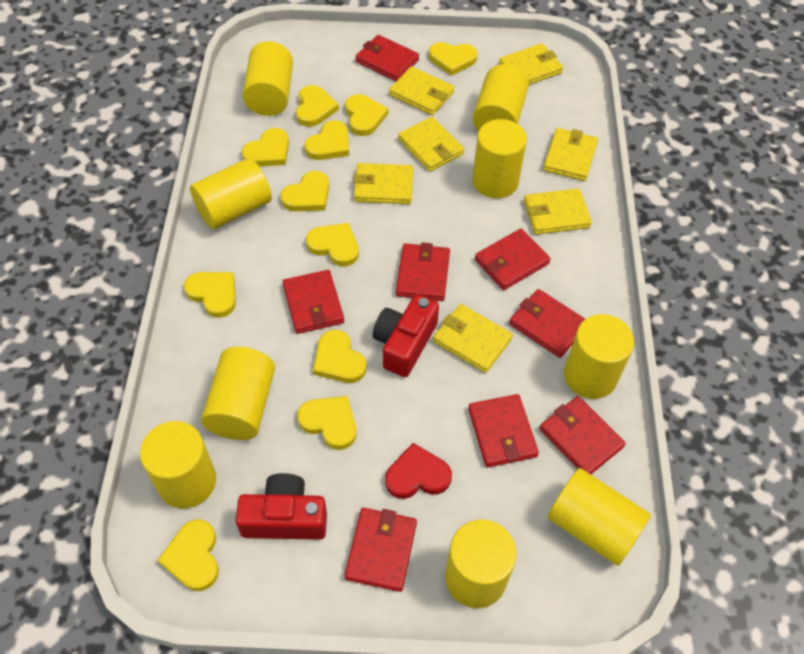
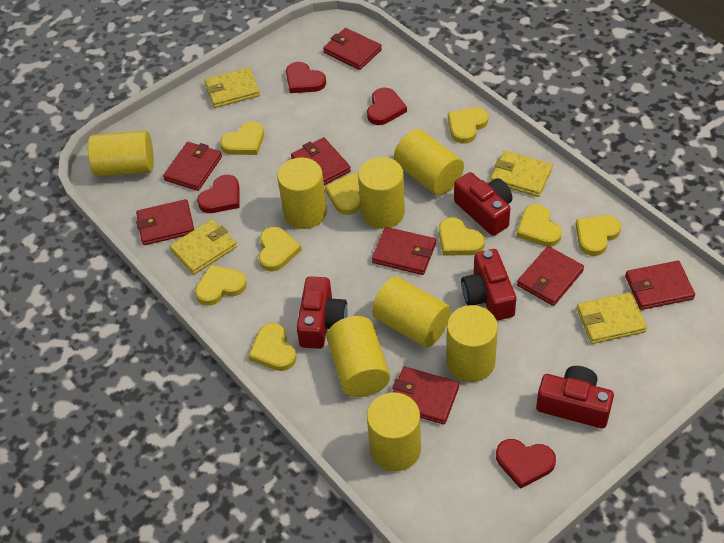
red camera: [235,473,327,540] [373,294,439,377] = 2 -> [297,276,348,349] [454,172,512,236] [461,249,516,321] [536,366,614,428] = 4
red heart: [385,443,452,499] = 1 -> [197,175,240,213] [286,62,326,93] [367,88,407,125] [496,439,556,489] = 4
yellow cylinder: [140,421,216,509] [190,158,272,230] [201,347,275,440] [243,41,293,116] [445,520,517,608] [472,64,529,131] [472,119,527,198] [548,468,651,566] [564,314,634,399] = 9 -> [88,130,154,177] [277,158,327,229] [327,316,390,397] [358,157,405,229] [367,392,421,472] [372,277,451,347] [394,129,464,195] [447,305,498,382] = 8
yellow heart: [157,519,219,591] [184,272,236,318] [242,128,289,167] [280,171,329,211] [296,85,339,127] [297,396,356,450] [304,120,349,160] [306,223,359,267] [313,330,367,383] [345,94,388,136] [429,42,478,76] = 11 -> [195,265,247,306] [220,121,264,155] [248,323,297,371] [259,227,302,272] [325,173,361,215] [439,217,485,256] [448,107,488,144] [516,204,562,247] [575,215,621,256] = 9
yellow wallet: [353,163,413,204] [389,66,454,115] [398,117,464,172] [433,304,513,373] [499,43,563,85] [524,189,592,235] [543,128,598,181] = 7 -> [170,219,237,275] [205,67,260,108] [490,151,553,197] [577,292,647,344] = 4

